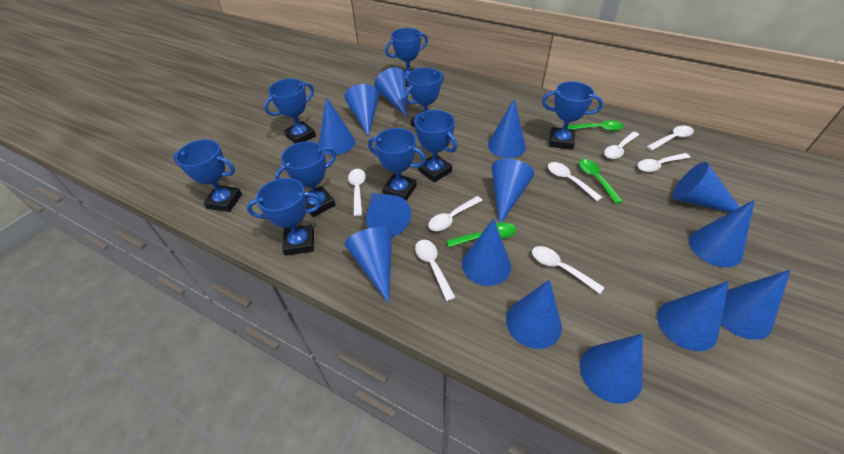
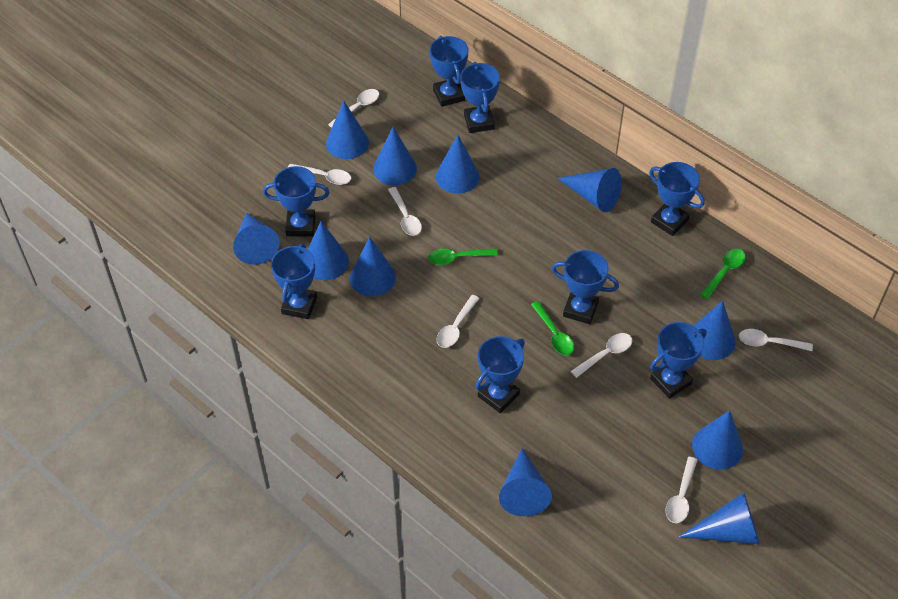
blue cone: [319,97,355,155] [344,226,392,304] [345,84,379,137] [366,193,411,237] [374,68,407,117] [462,219,511,286] [488,99,526,158] [492,159,535,223] [506,280,562,349] [580,334,643,404] [657,281,729,351] [672,162,740,212] [689,200,755,267] [721,269,791,340] = 14 -> [233,213,280,265] [308,221,349,280] [326,100,369,159] [350,237,396,296] [373,127,417,185] [436,135,479,194] [499,448,552,516] [557,168,622,212] [679,492,759,544] [692,410,743,470] [693,301,736,360] = 11
blue trophy: [173,139,242,212] [247,178,322,256] [264,79,316,144] [275,141,336,217] [368,128,426,201] [385,28,428,87] [405,67,444,128] [414,110,457,183] [542,81,603,150] = 9 -> [263,166,330,236] [271,244,317,319] [430,36,468,107] [460,62,500,133] [476,336,525,413] [551,250,619,324] [649,162,705,236] [650,322,707,399] = 8
white spoon: [348,169,366,216] [415,240,456,301] [428,196,482,231] [532,246,605,294] [548,162,602,201] [604,131,639,159] [637,153,690,172] [646,125,694,151] = 8 -> [288,164,351,185] [328,89,379,128] [388,187,422,236] [436,295,480,348] [571,333,633,378] [665,457,698,523] [739,329,813,351] = 7

